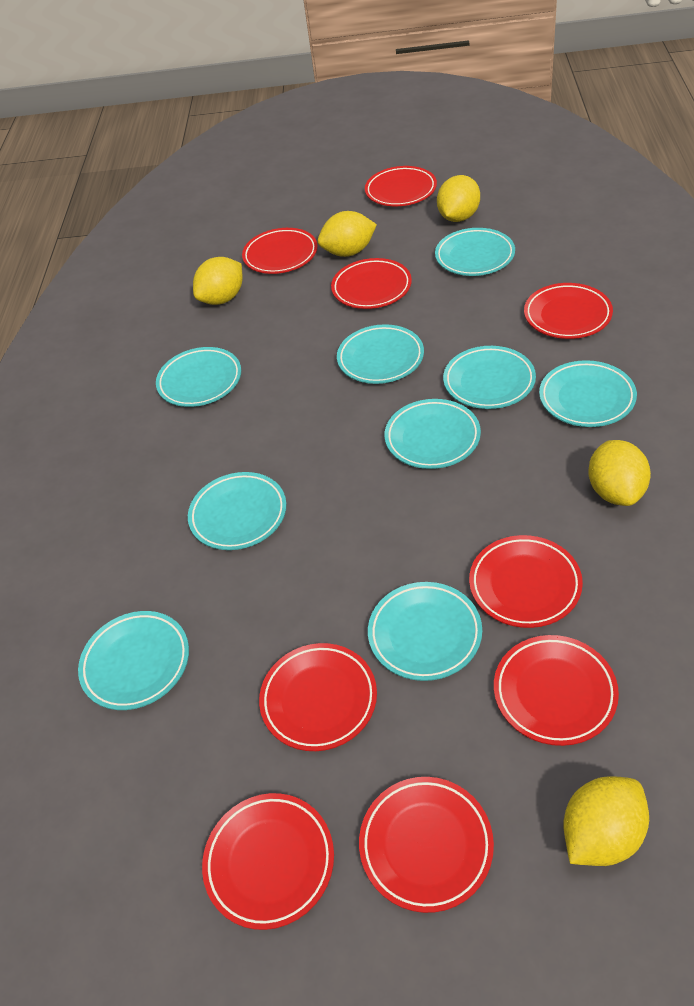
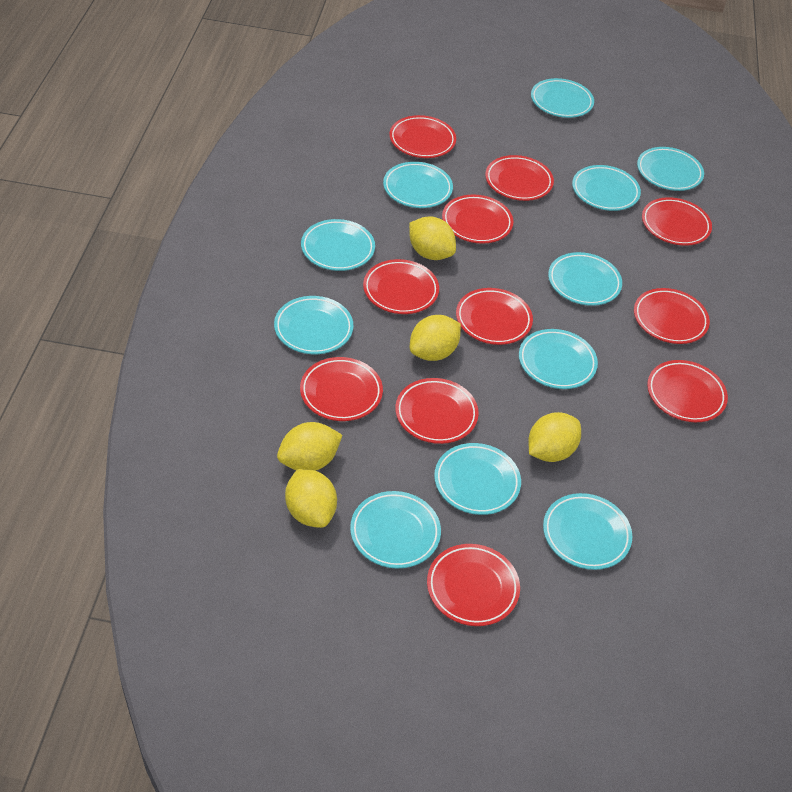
red plate: [202,793,334,930] [242,228,318,274] [259,643,377,751] [331,258,412,309] [359,777,494,913] [365,166,437,206] [469,535,583,628] [494,635,619,746] [524,283,613,339] = 9 -> [300,357,383,421] [363,259,439,314] [389,115,456,158] [395,378,479,444] [427,544,520,626] [442,195,513,244] [456,288,533,345] [485,155,554,201] [634,288,710,344] [642,197,712,246] [647,360,728,422] = 11
turquoise plate: [78,611,189,710] [156,347,241,407] [188,472,286,550] [337,324,424,384] [368,582,482,681] [385,399,481,469] [435,228,515,276] [443,346,536,409] [539,360,637,427] = 9 -> [274,296,353,354] [301,219,375,271] [350,491,441,568] [383,162,453,208] [434,443,521,515] [519,329,598,389] [531,78,594,118] [543,493,632,570] [548,252,622,306] [572,165,641,211] [637,147,704,191] = 11

